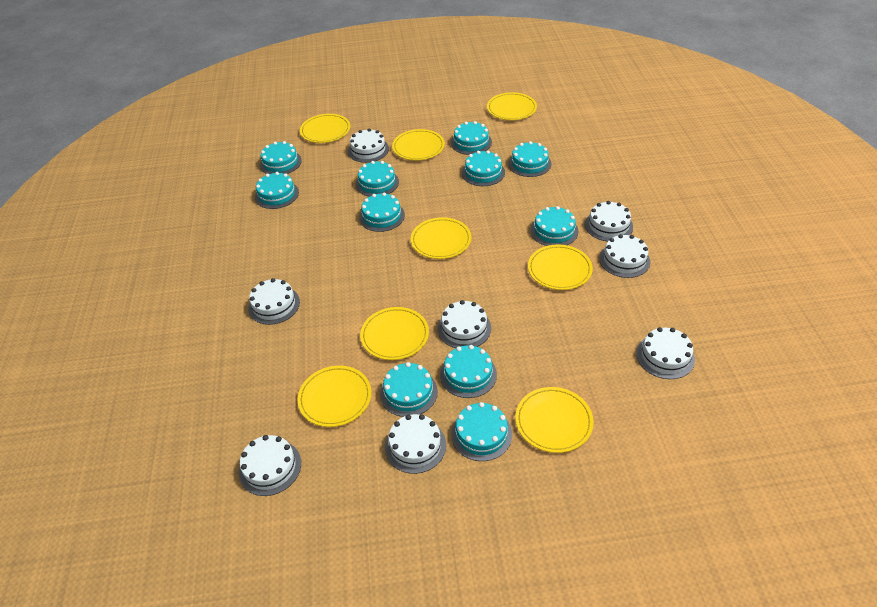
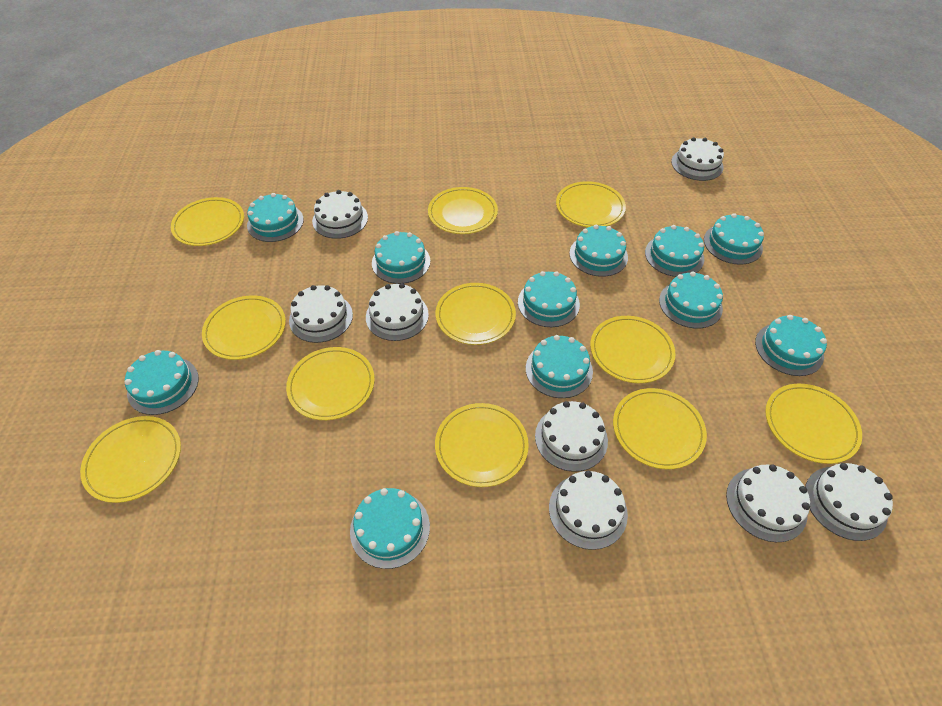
yellow plate: [298,366,372,427] [300,114,350,143] [360,307,429,360] [392,129,445,160] [411,217,471,259] [487,92,537,120] [516,387,594,453] [528,244,593,290] = 8 -> [80,416,181,503] [171,197,244,246] [202,295,286,360] [286,347,375,420] [428,187,498,234] [435,403,529,487] [436,283,516,345] [556,181,626,227] [590,316,676,383] [613,388,707,469] [765,384,862,464] = 11

